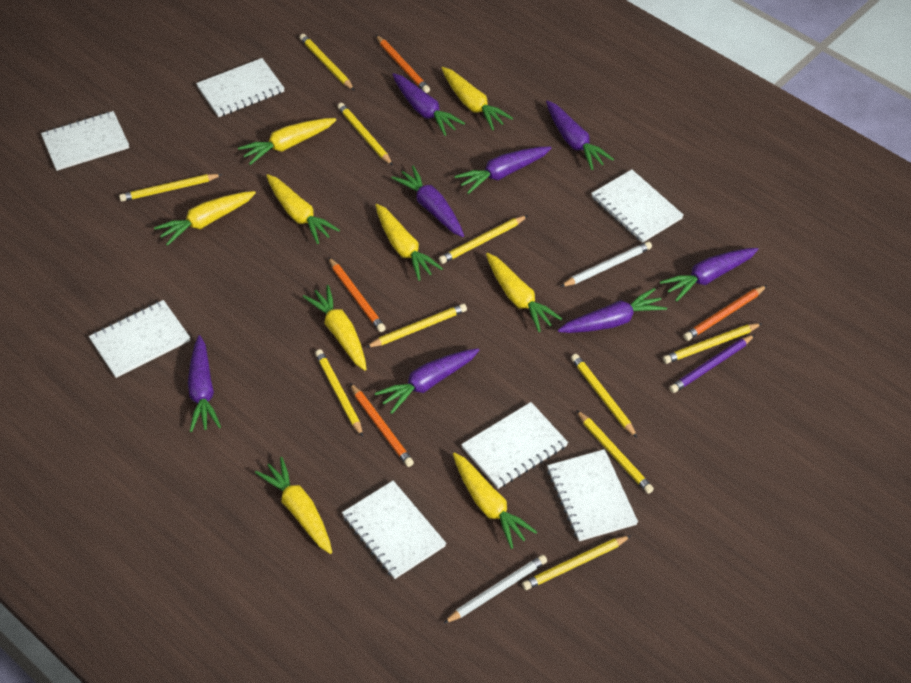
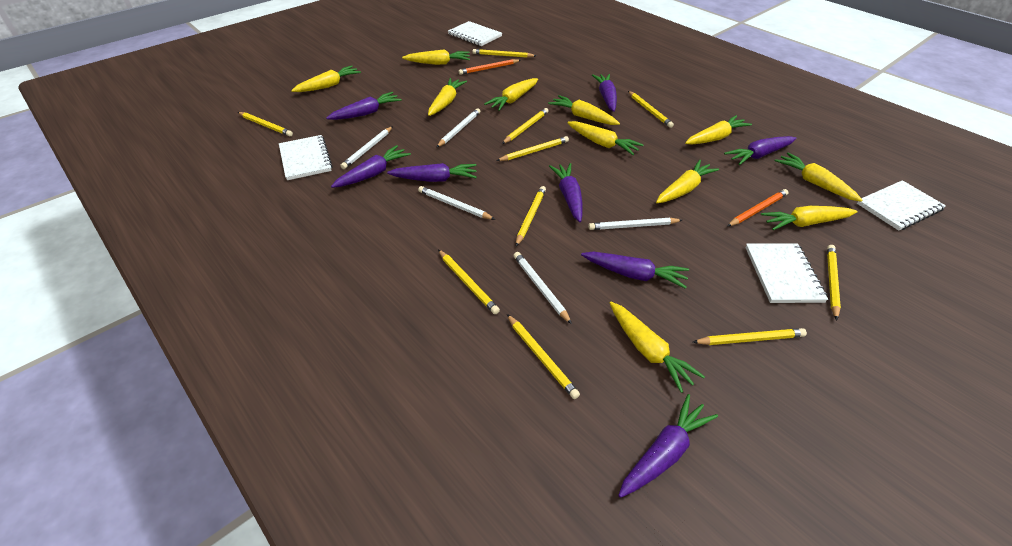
orange pencil: [328,257,386,332] [350,383,414,467] [376,35,430,93] [683,285,767,341] = 4 -> [458,59,521,75] [728,189,788,226] = 2
purple pencil: [669,334,755,393] = 1 -> none = 0
white notebook: [41,111,129,171] [89,300,190,378] [196,58,285,117] [342,481,446,579] [461,402,568,489] [547,449,638,541] [591,169,684,243] = 7 -> [279,135,333,180] [448,21,502,46] [745,243,828,303] [857,180,946,231] = 4
white pencil: [443,555,547,624] [560,242,652,287] = 2 -> [340,126,393,169] [418,186,495,220] [436,108,480,148] [513,252,572,324] [588,218,682,230] = 5
yellow carrot: [154,191,256,246] [238,118,336,165] [255,457,332,554] [266,174,340,244] [303,285,367,371] [376,204,443,281] [442,67,513,130] [453,453,537,549] [486,253,562,332] = 9 -> [291,65,361,92] [402,49,470,65] [428,78,467,116] [484,78,538,111] [548,95,620,125] [567,121,644,155] [610,302,705,393] [656,160,719,203] [685,115,752,145] [761,206,858,230] [775,153,863,202] = 11

